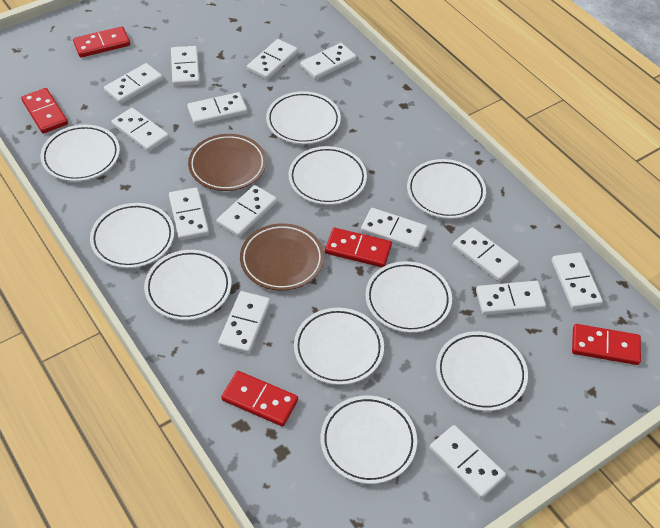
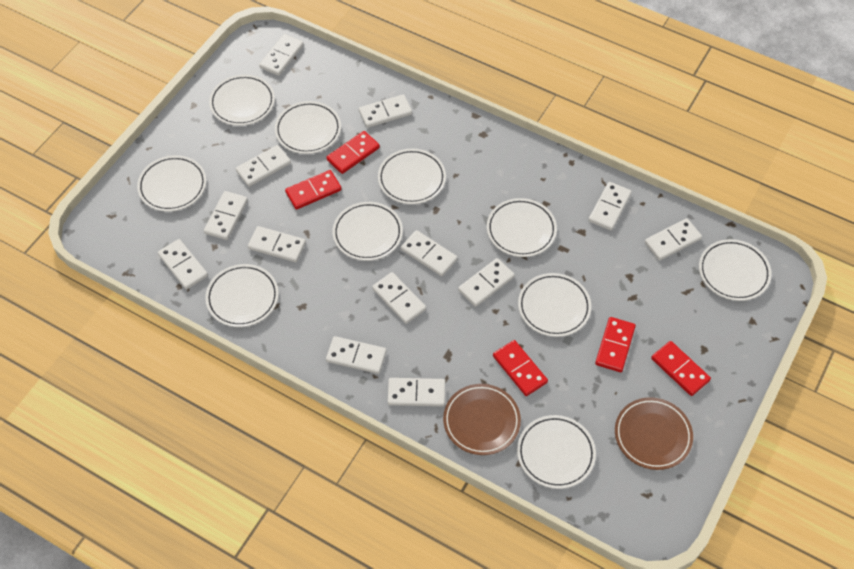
white domino: [104,63,163,104] [111,108,169,152] [169,187,209,240] [171,46,200,86] [187,92,247,125] [216,185,277,237] [218,291,270,354] [247,39,298,80] [300,43,357,80] [361,208,427,250] [429,425,506,498] [452,227,519,281] [476,281,546,315] [552,252,603,309] = 14 -> [158,239,208,289] [204,191,248,240] [236,145,291,187] [248,226,306,262] [259,34,304,76] [326,336,387,374] [359,94,412,128] [372,272,426,324] [388,378,445,407] [401,230,457,276] [458,258,515,307] [589,182,632,231] [645,218,702,261] = 13

